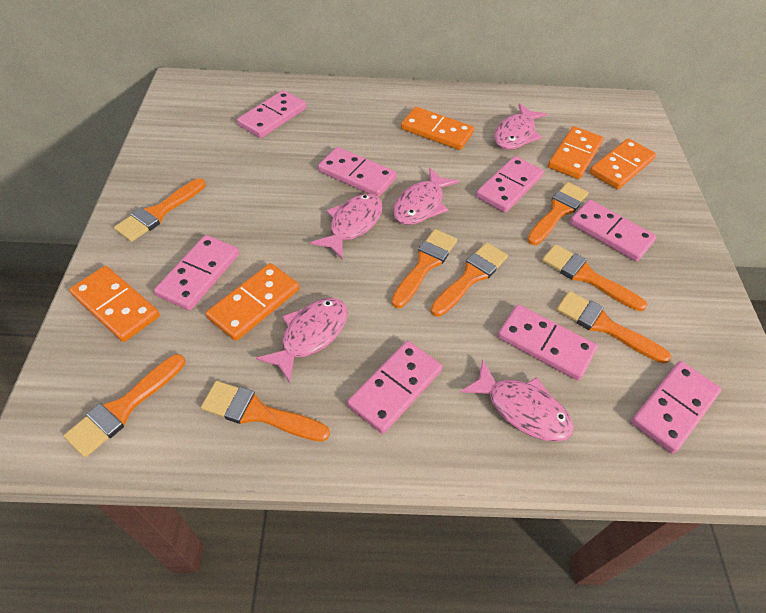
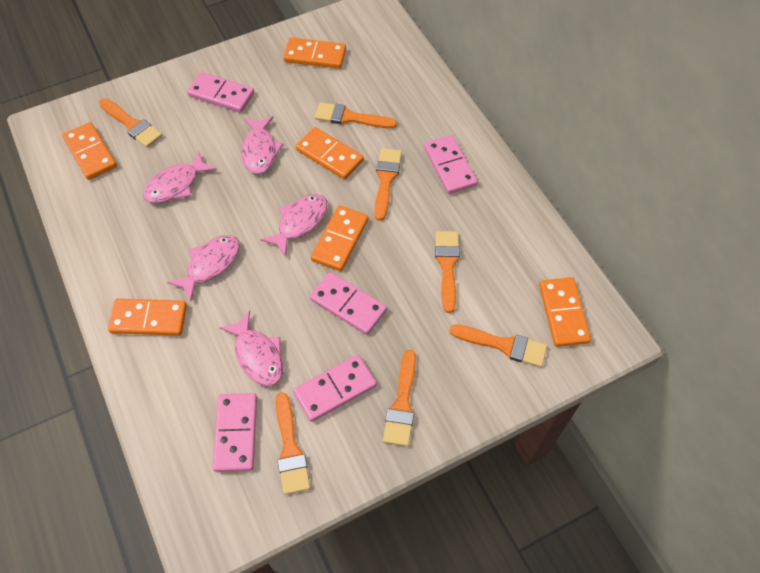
orange brush: [64,354,185,458] [114,178,206,242] [201,381,330,442] [391,229,457,308] [430,242,508,317] [527,182,589,245] [542,244,647,311] [556,291,671,364] = 8 -> [99,98,162,148] [276,392,310,495] [315,102,397,129] [374,148,402,221] [383,350,416,446] [435,231,460,313] [450,324,547,367] = 7
orange domino: [69,266,160,342] [206,263,299,341] [401,107,474,150] [548,126,603,179] [590,138,656,190] = 5 -> [62,122,117,180] [108,299,187,336] [283,37,346,69] [296,127,364,179] [311,205,368,271] [539,277,591,347] = 6
pink domino: [154,235,239,311] [237,90,306,138] [318,147,397,197] [347,341,442,434] [476,156,544,213] [498,304,598,380] [570,200,657,261] [631,361,721,454] = 8 -> [187,72,254,113] [213,393,257,472] [293,355,377,422] [310,272,387,335] [424,135,478,194] = 5

